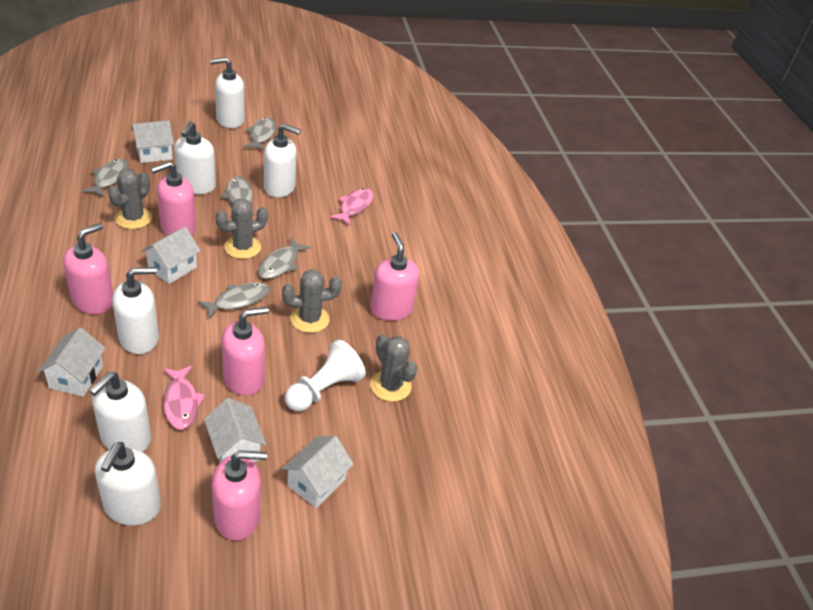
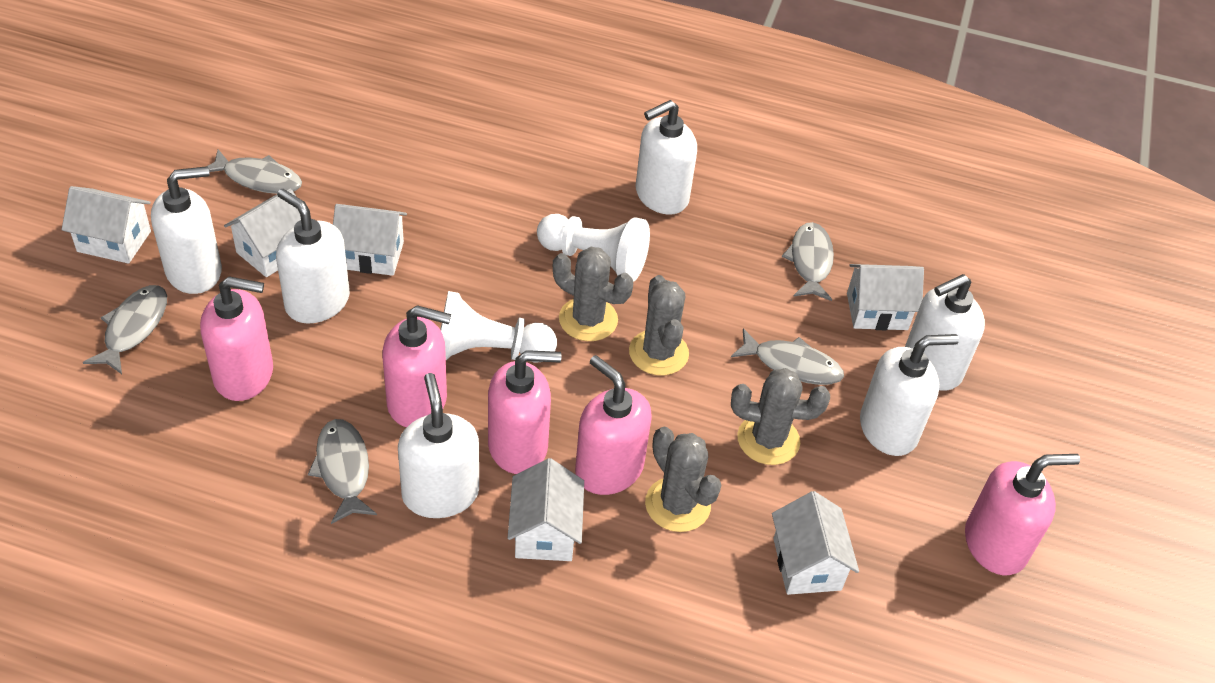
pink fish: [163,365,205,430] [330,188,373,225] = 2 -> none = 0
white house: [38,327,106,397] [131,120,174,163] [141,227,201,284] [204,398,266,462] [282,436,354,508] = 5 -> [62,186,151,264] [224,189,301,277] [333,204,407,276] [508,458,584,561] [772,491,859,595] [847,264,924,330] = 6
white pawn: [285,339,366,411] = 1 -> [440,291,557,363] [537,214,650,282] = 2

